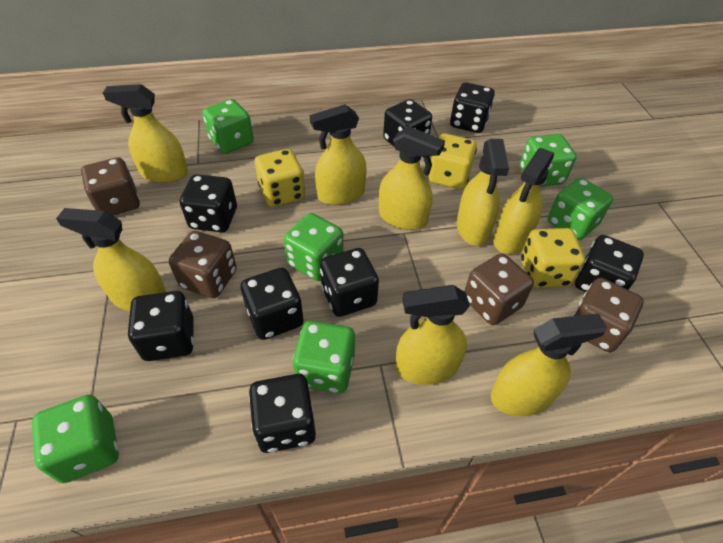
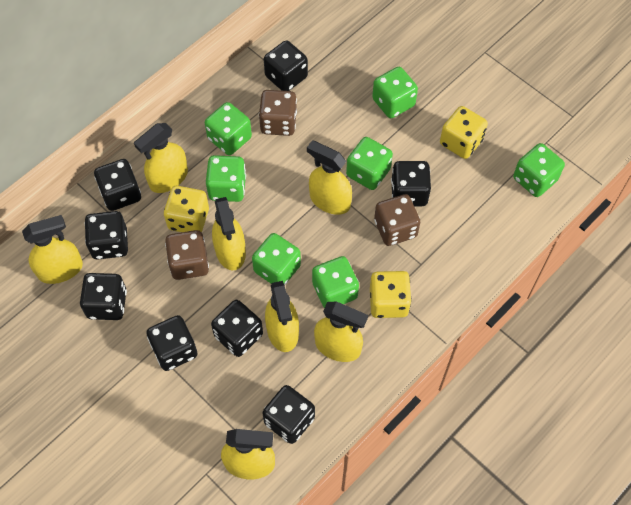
brown dice: [81,157,140,215] [169,231,237,298] [464,253,534,325] [573,278,644,352] = 4 -> [165,230,209,280] [259,90,297,136] [374,194,420,246] = 3
green dice: [32,395,119,483] [202,99,254,154] [284,213,344,281] [293,320,355,394] [520,134,576,187] [548,177,613,240] = 6 -> [205,102,252,155] [206,155,246,202] [252,233,301,285] [312,256,359,308] [346,137,393,190] [372,67,418,118] [513,143,565,197] = 7
yellow spray bottle: [56,208,166,311] [103,84,188,183] [310,104,367,205] [379,126,445,230] [396,285,470,385] [457,139,509,246] [491,313,607,416] [493,148,554,254] = 8 -> [22,215,83,284] [134,123,188,193] [212,197,246,270] [221,429,275,479] [265,281,299,352] [307,140,352,215] [314,301,368,362] = 7

